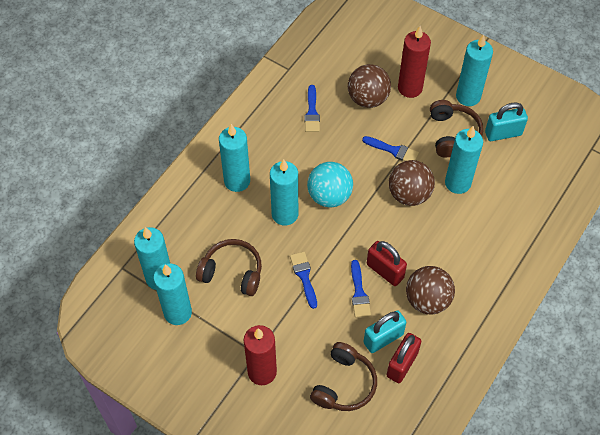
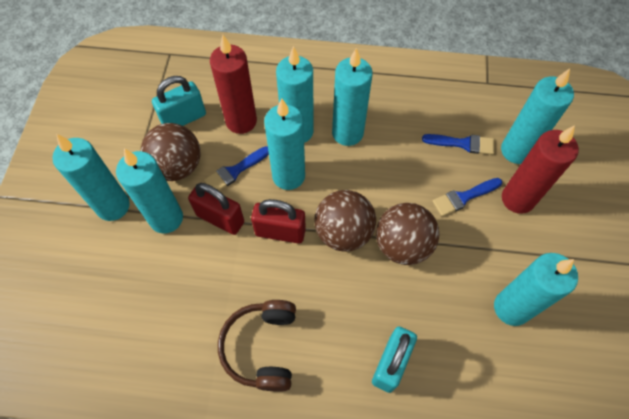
blue brush: [290,252,317,309] [305,85,320,132] [351,260,371,317] [362,136,419,161] = 4 -> [204,146,269,191] [422,134,495,155] [433,178,502,217] = 3
brown headphones: [196,239,262,296] [310,342,377,411] [430,100,483,158] = 3 -> [218,300,296,392] = 1
turquoise ball: [307,162,353,208] = 1 -> none = 0
turquoise candle: [134,227,170,290] [153,263,192,325] [219,124,250,192] [270,159,298,226] [445,126,483,194] [456,35,493,106] = 6 -> [52,134,130,221] [116,149,183,233] [264,98,305,190] [276,46,313,143] [332,48,373,146] [494,253,578,326] [501,69,574,164] = 7

